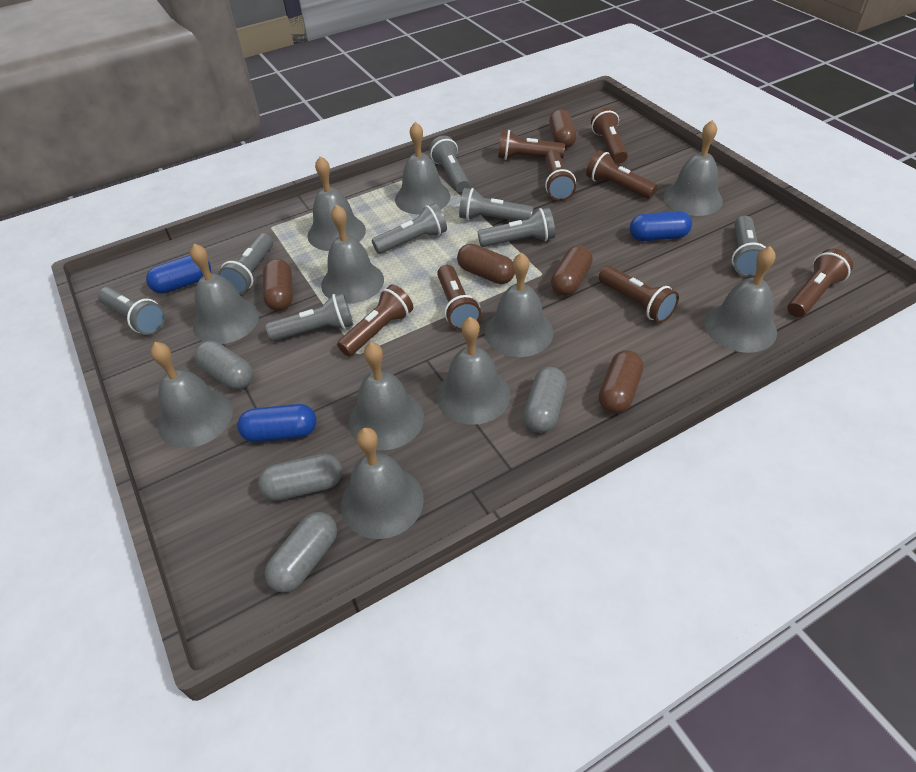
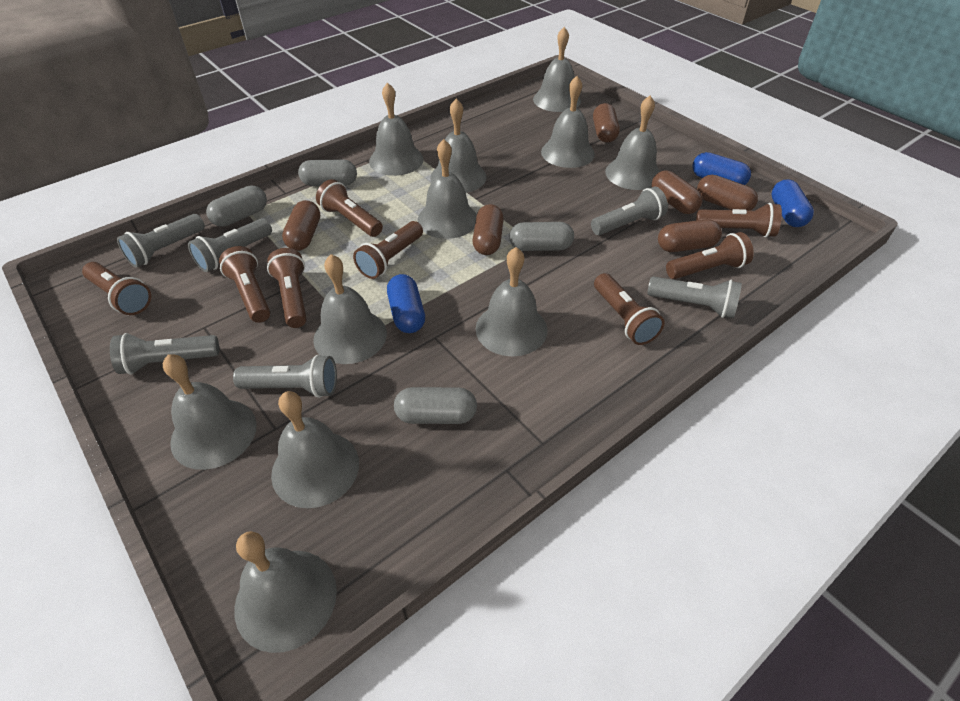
brown capsule: [263,259,293,311] [457,244,515,284] [549,109,577,148] [551,245,593,296] [599,350,643,414] = 5 -> [282,200,320,251] [473,204,504,255] [593,103,620,143] [652,171,703,214] [658,219,722,252] [697,175,758,211] = 6
grey flashlight: [98,287,165,335] [218,233,273,294] [266,293,353,341] [372,203,447,254] [429,136,470,193] [459,188,534,221] [478,208,555,247] [732,216,766,277] = 8 -> [110,333,219,375] [117,214,205,267] [188,218,272,272] [233,355,337,398] [591,187,668,235] [647,277,742,318] = 6

